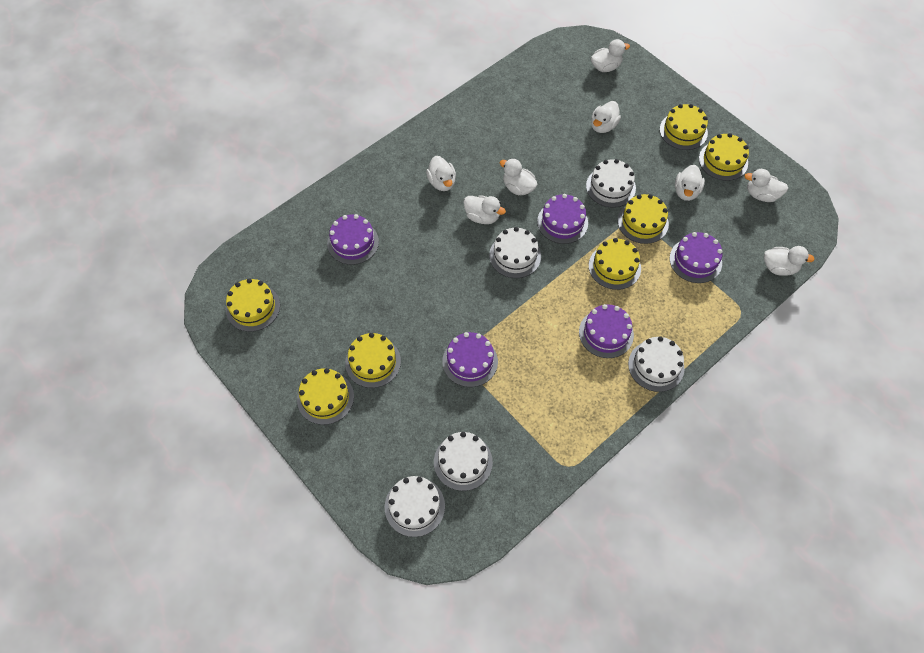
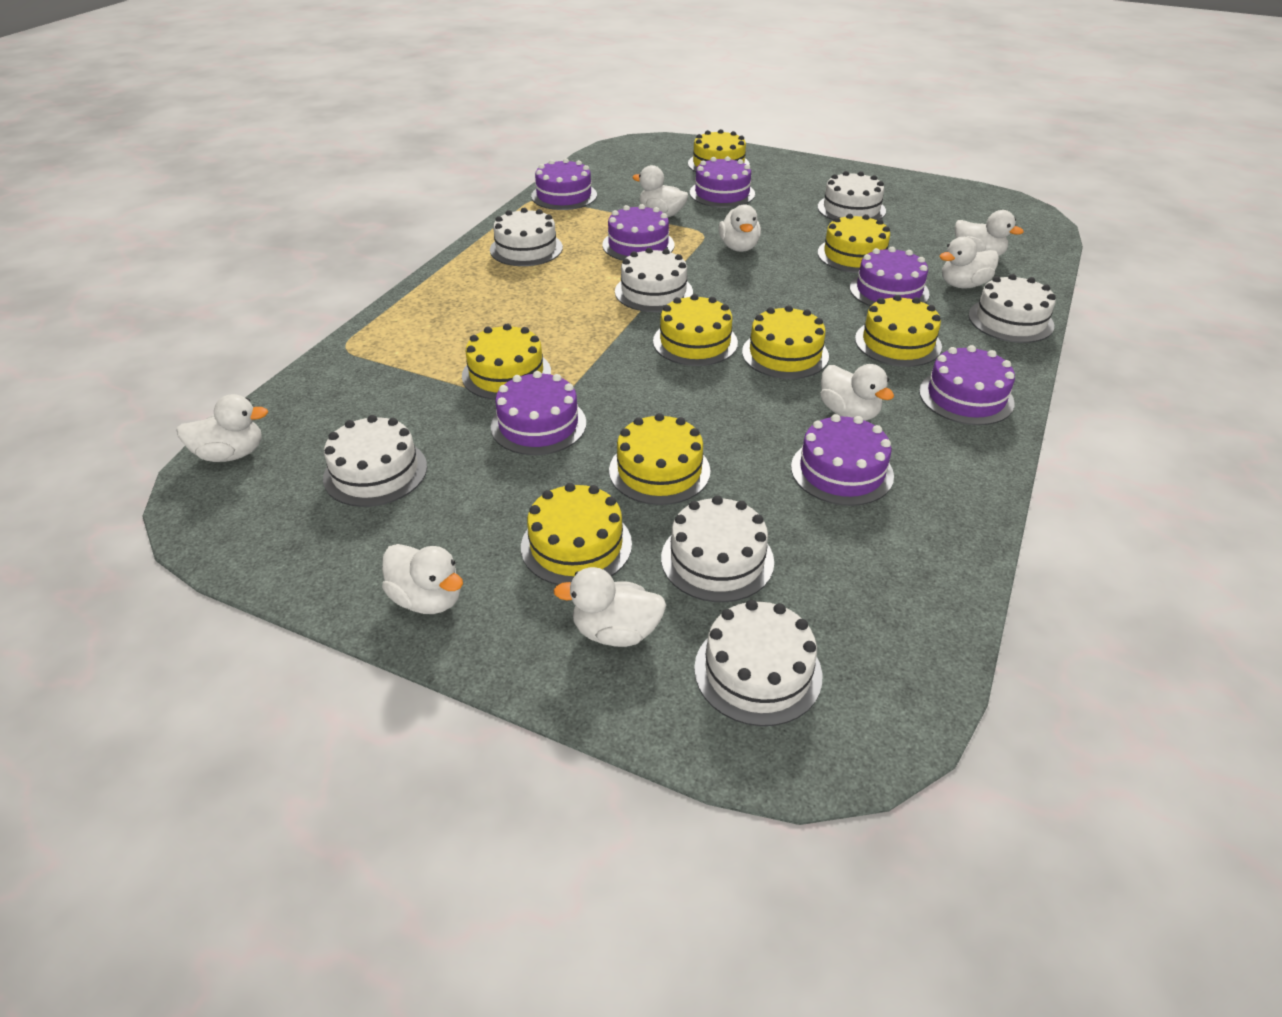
purple cake: [327,214,379,265] [442,332,498,387] [537,194,588,244] [579,304,634,358] [670,232,723,283] = 5 -> [491,371,586,455] [531,158,597,210] [602,204,675,261] [690,156,755,208] [791,414,894,506] [850,247,930,307] [919,345,1015,425] = 7
white cake: [385,476,445,537] [434,432,493,491] [489,227,541,278] [586,159,636,208] [628,336,685,392] = 5 -> [323,415,427,507] [490,208,563,266] [615,248,693,312] [661,496,774,602] [694,600,822,726] [818,171,886,220] [968,274,1056,343] = 7
yellow cake: [226,278,280,332] [297,368,354,425] [345,333,401,388] [589,238,641,290] [618,194,669,244] [660,104,708,150] [699,133,749,181] = 7 -> [462,324,551,400] [521,483,632,585] [609,413,710,505] [653,294,738,366] [688,129,750,172] [742,305,829,379] [818,214,890,273] [855,295,942,367] = 8

